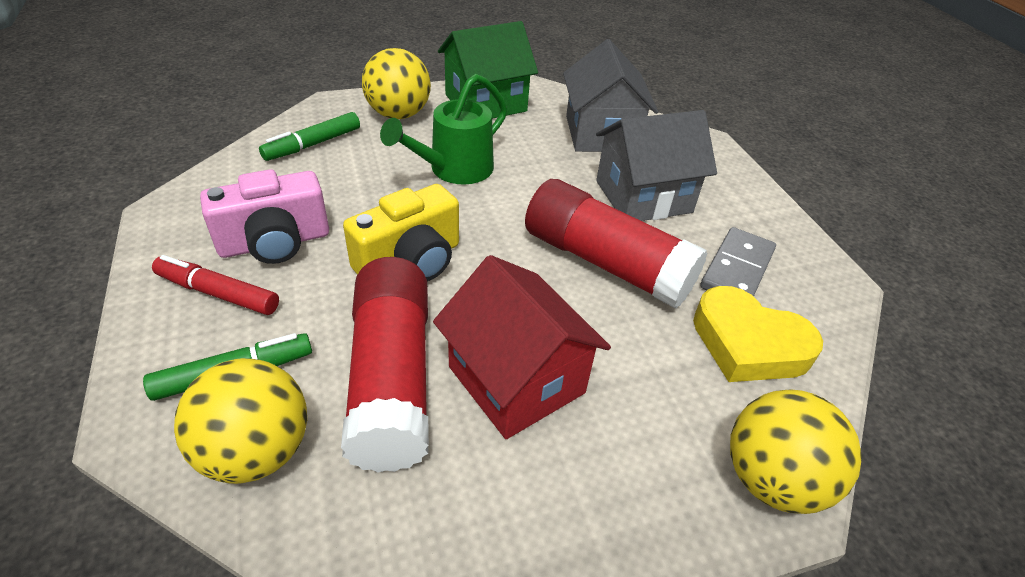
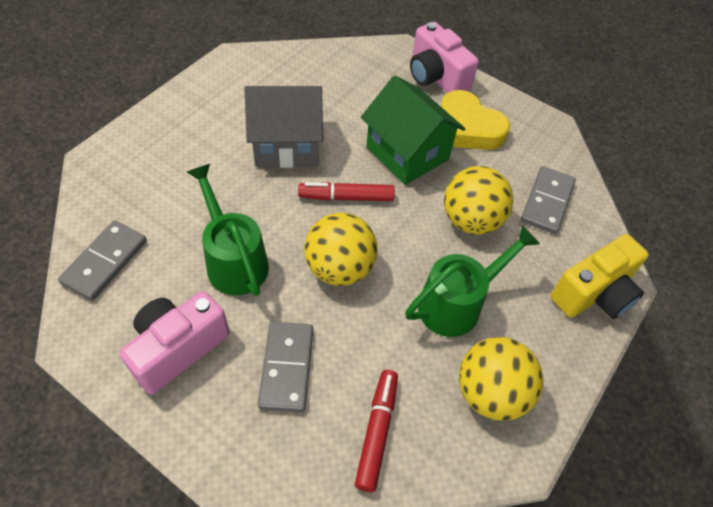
green marker: [143,333,312,401] [259,112,360,161] = 2 -> none = 0
green watering can: [380,74,507,185] = 1 -> [187,164,269,296] [405,226,540,337] = 2
grey domino: [700,227,776,297] = 1 -> [58,221,147,301] [258,322,313,412] [521,166,576,234] = 3
grey house: [563,39,658,152] [596,110,717,221] = 2 -> [245,86,323,168] = 1
pink camera: [200,169,329,264] = 1 -> [120,291,230,395] [410,22,479,93] = 2
red glue stick: [341,257,429,472] [525,179,708,308] = 2 -> none = 0
red house: [433,255,611,439] = 1 -> none = 0
red marker: [152,255,279,315] = 1 -> [298,182,395,201] [355,370,398,492] = 2

